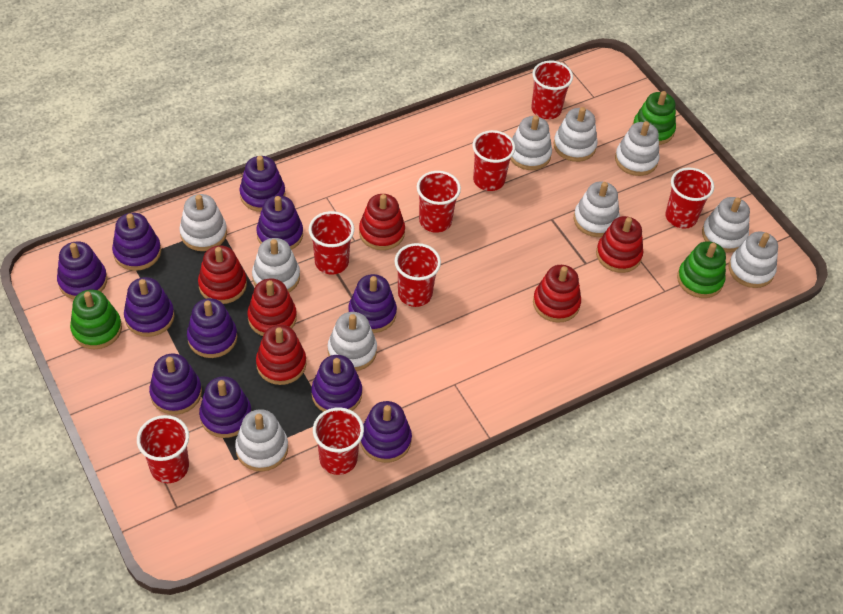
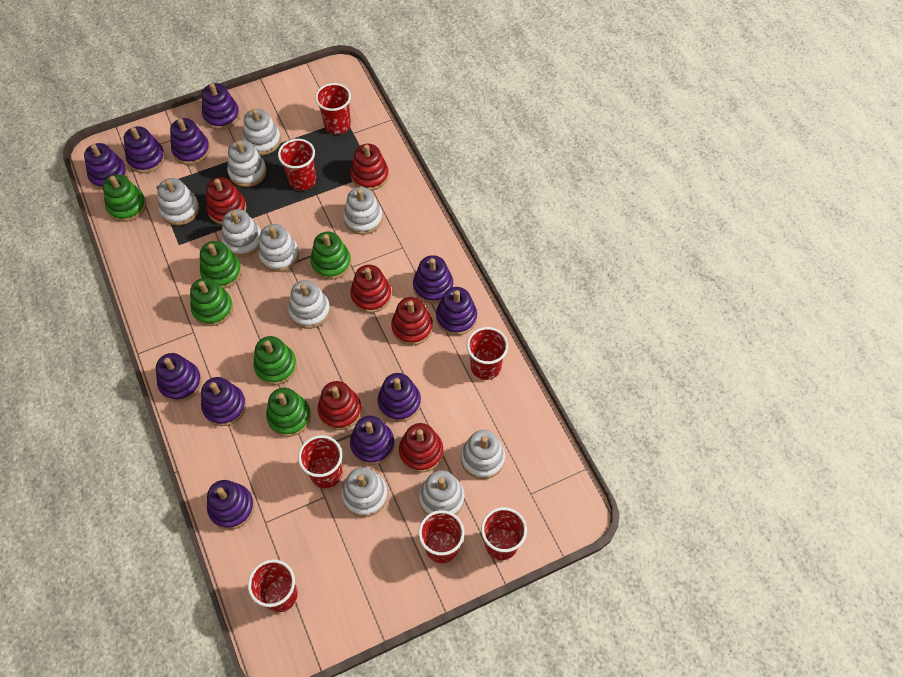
green stacking toy: [70,289,122,349] [633,91,676,145] [677,241,726,298] = 3 -> [103,174,146,222] [190,278,233,326] [200,241,242,289] [253,336,297,385] [266,388,311,437] [311,232,351,280] = 6
red cup: [137,415,189,483] [309,211,354,274] [313,407,364,475] [394,243,441,307] [417,171,461,233] [473,130,515,191] [531,61,573,119] [665,167,714,229] = 8 -> [248,559,298,612] [278,139,316,191] [298,435,343,488] [315,83,351,134] [418,510,464,563] [467,327,508,380] [481,507,527,560] = 7

